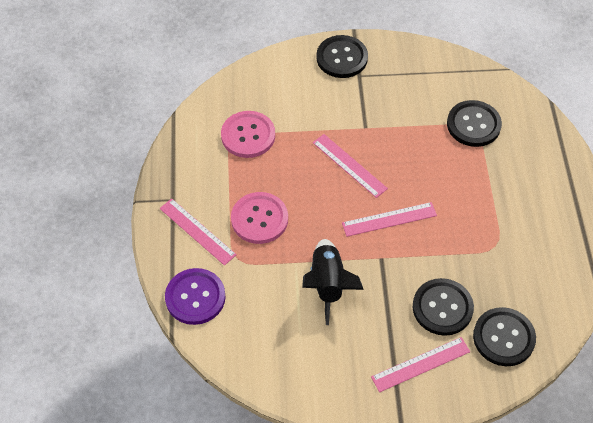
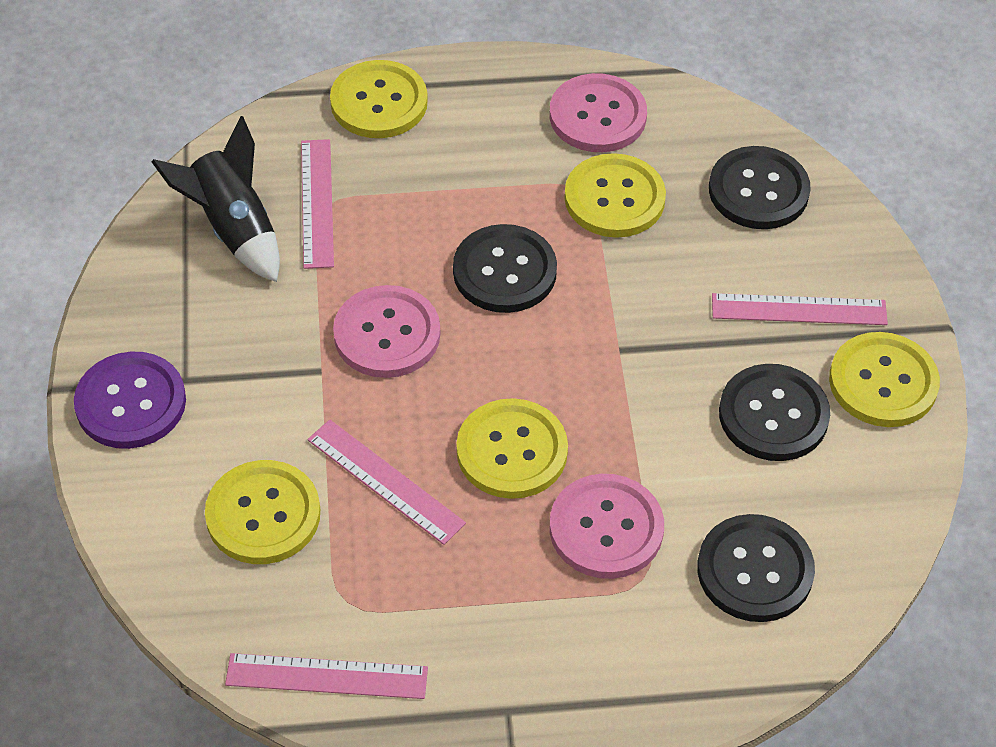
pink button: [221,111,275,158] [231,192,288,244] = 2 -> [333,285,440,378] [549,73,647,152] [549,474,664,579] = 3
yellow button: none = 0 -> [205,460,320,564] [330,60,428,138] [456,398,568,499] [564,153,666,238] [829,332,940,427] = 5

